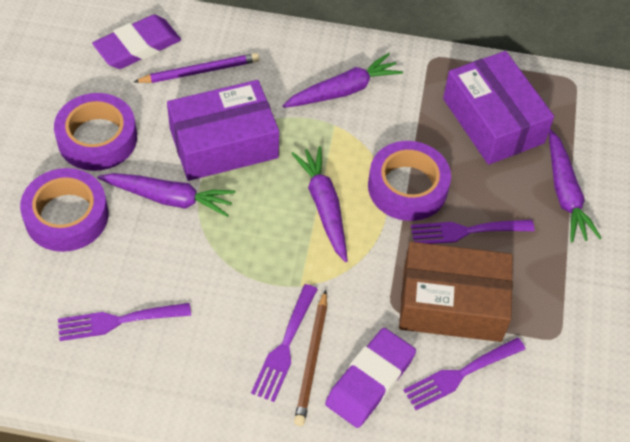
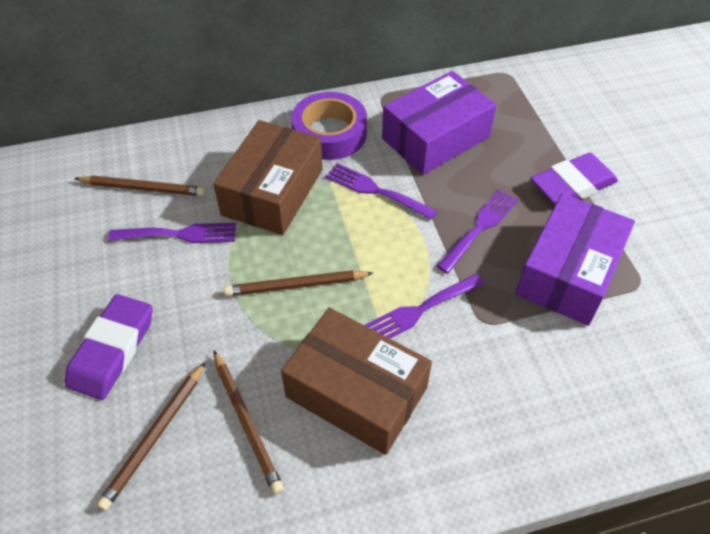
brown box: [399,242,513,342] = 1 -> [213,120,323,235] [281,308,432,455] = 2
brown pencil: [294,290,327,426] = 1 -> [74,175,205,196] [97,362,205,511] [214,351,284,495] [224,270,373,296] = 4
purple carrot: [97,173,235,217] [283,53,403,108] [291,146,348,262] [549,129,601,243] = 4 -> none = 0
purple pencil: [134,53,259,83] = 1 -> none = 0
purple tape: [20,168,109,252] [54,93,137,171] [368,141,451,221] = 3 -> [291,92,367,160] = 1

